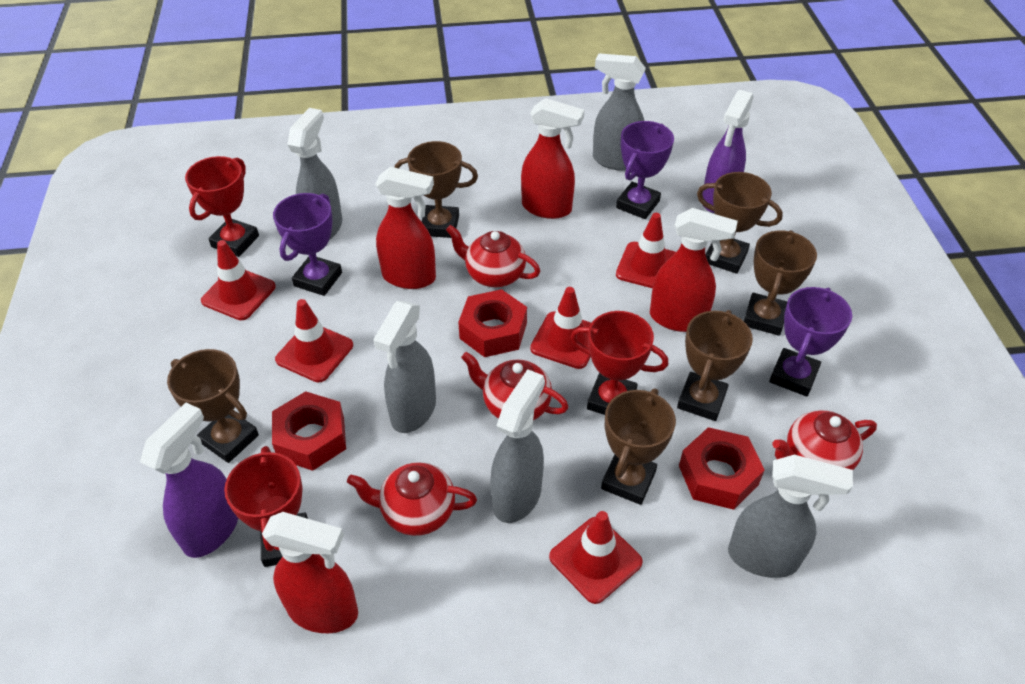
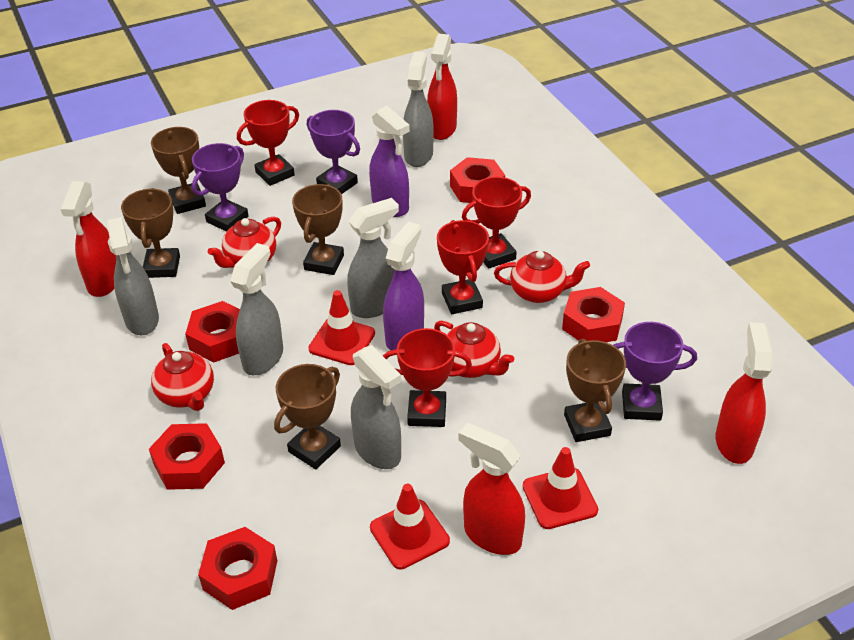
brown trophy: [167,349,259,463] [394,141,478,238] [601,388,676,505] [677,310,753,421] [697,172,783,274] [744,230,817,336] = 6 -> [121,188,180,278] [151,127,206,214] [274,364,341,470] [292,184,344,275] [564,339,626,442] = 5
red nut: [272,391,346,471] [458,289,527,357] [679,427,765,510] = 3 -> [149,423,225,490] [185,301,240,363] [198,527,277,610] [450,157,505,203] [562,287,625,342] = 5
red traffic cone: [201,240,276,320] [275,299,353,382] [530,287,591,369] [549,511,643,604] [616,213,676,288] = 5 -> [308,290,375,365] [370,484,450,569] [523,447,598,529] = 3
red trophy: [185,156,259,257] [224,446,308,567] [570,311,668,415] = 3 -> [237,100,299,186] [383,328,472,427] [437,220,489,314] [462,177,531,269] = 4

